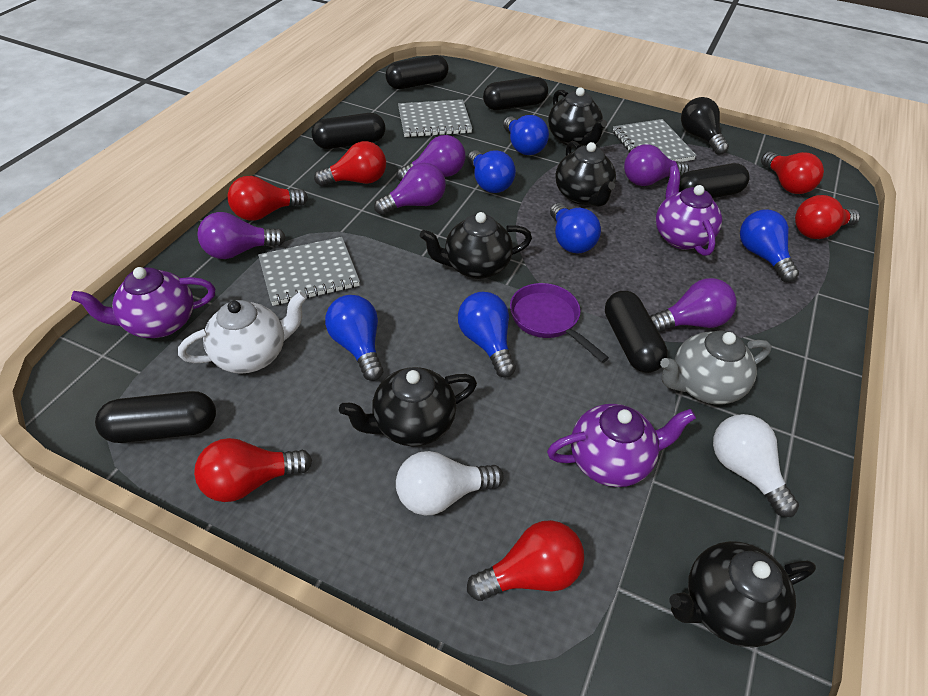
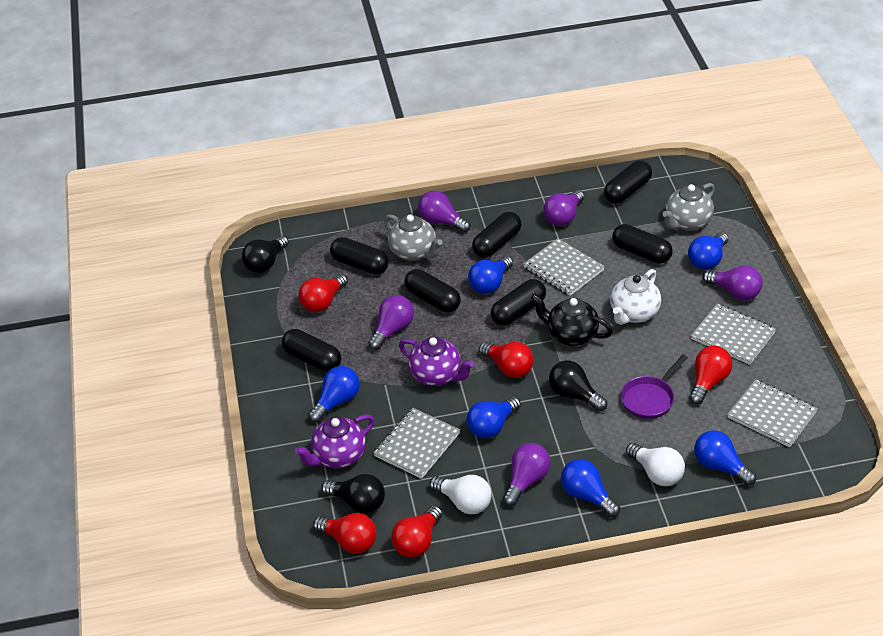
black capsule: [95,391,216,443] [312,113,385,149] [385,55,448,89] [483,77,548,110] [605,291,668,373] [679,163,750,198] = 6 -> [282,329,341,372] [330,237,389,275] [405,269,461,313] [472,212,521,258] [491,279,546,326] [604,161,652,204] [612,224,673,264] = 7
black light bulb: [681,97,729,155] = 1 -> [242,236,289,273] [321,474,385,514] [549,361,607,411] = 3
black teapot: [339,367,477,446] [420,212,532,279] [548,87,607,146] [556,141,616,206] [669,541,816,647] = 5 -> [531,293,613,346] = 1
grey notebook: [258,237,360,306] [398,100,472,137] [613,119,697,162] = 3 -> [374,408,460,479] [523,238,605,296] [691,304,776,365] [727,379,818,447] = 4
grey teapot: [660,330,771,405] = 1 -> [384,214,443,261] [662,183,715,231] = 2
purple teapot: [71,267,215,338] [547,404,696,487] [656,165,722,256] = 3 -> [295,414,375,468] [399,337,474,386] = 2
red light bulb: [194,438,312,502] [227,176,308,221] [314,141,386,186] [467,520,584,601] [761,152,824,194] [795,195,860,239] = 6 -> [298,274,348,312] [313,513,376,554] [391,505,442,558] [479,342,534,378] [689,346,733,405] = 5

